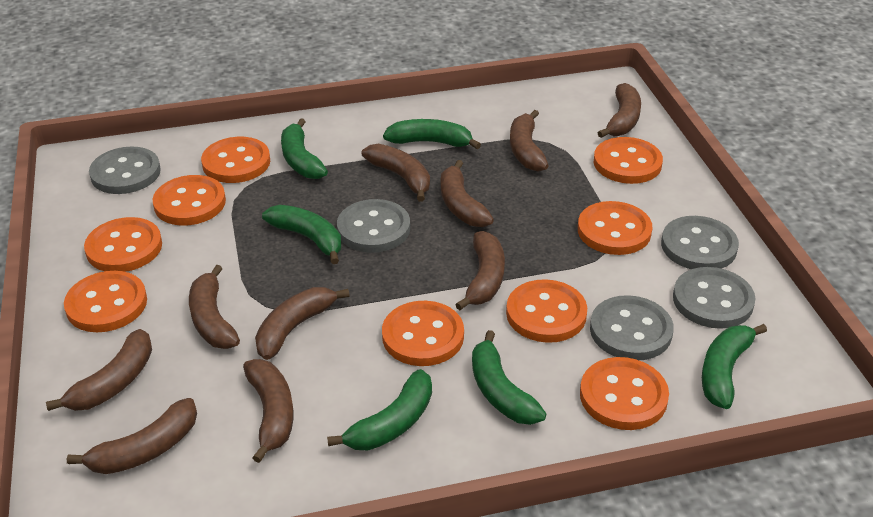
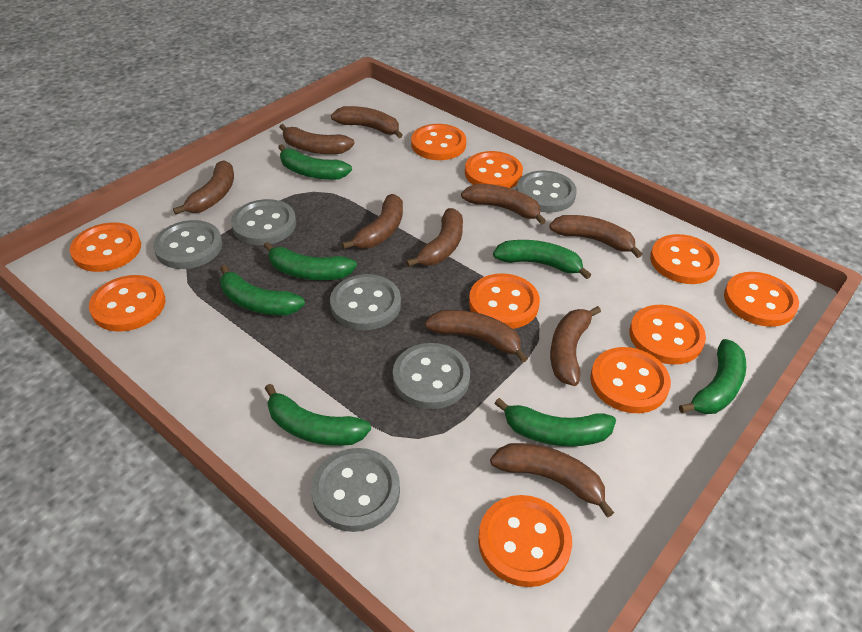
green banana: [262,205,341,264] [281,118,328,179] [327,369,432,451] [383,119,481,149] [472,330,547,425] [702,324,767,409] = 6 -> [220,265,305,315] [264,242,357,280] [265,384,371,446] [278,144,352,180] [493,240,591,279] [494,398,616,447] [679,339,746,414] = 7
grey button: [89,147,161,194] [337,199,410,253] [590,295,674,360] [661,216,739,269] [673,267,755,329] = 5 -> [153,220,222,269] [231,199,296,245] [311,448,400,532] [330,274,401,330] [393,343,470,409] [516,170,577,213] = 6
orange button: [64,271,147,332] [84,217,162,272] [153,175,226,226] [201,137,270,183] [382,301,464,366] [506,279,587,343] [578,201,653,255] [580,357,669,430] [593,137,663,184] = 9 -> [70,223,141,272] [89,275,165,332] [411,124,466,160] [465,151,523,188] [469,273,540,329] [478,495,572,587] [590,347,671,413] [629,305,706,365] [650,234,720,284] [724,272,799,327] = 10

